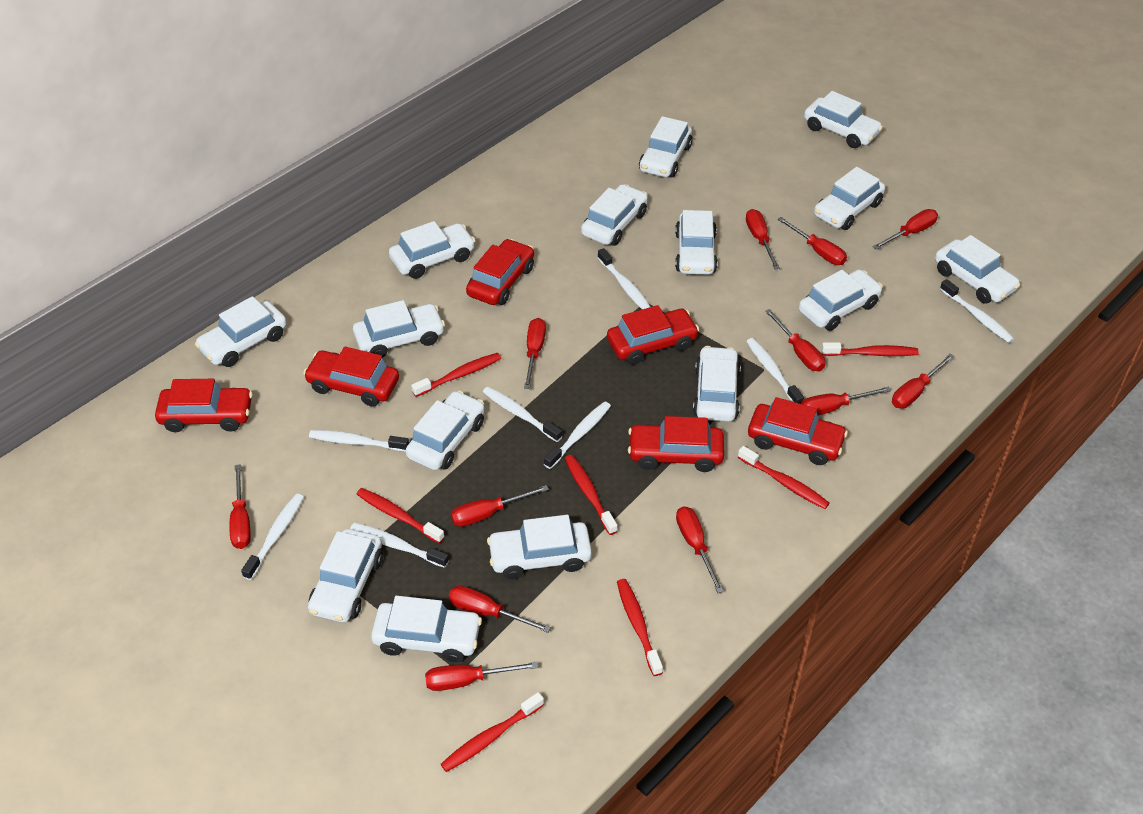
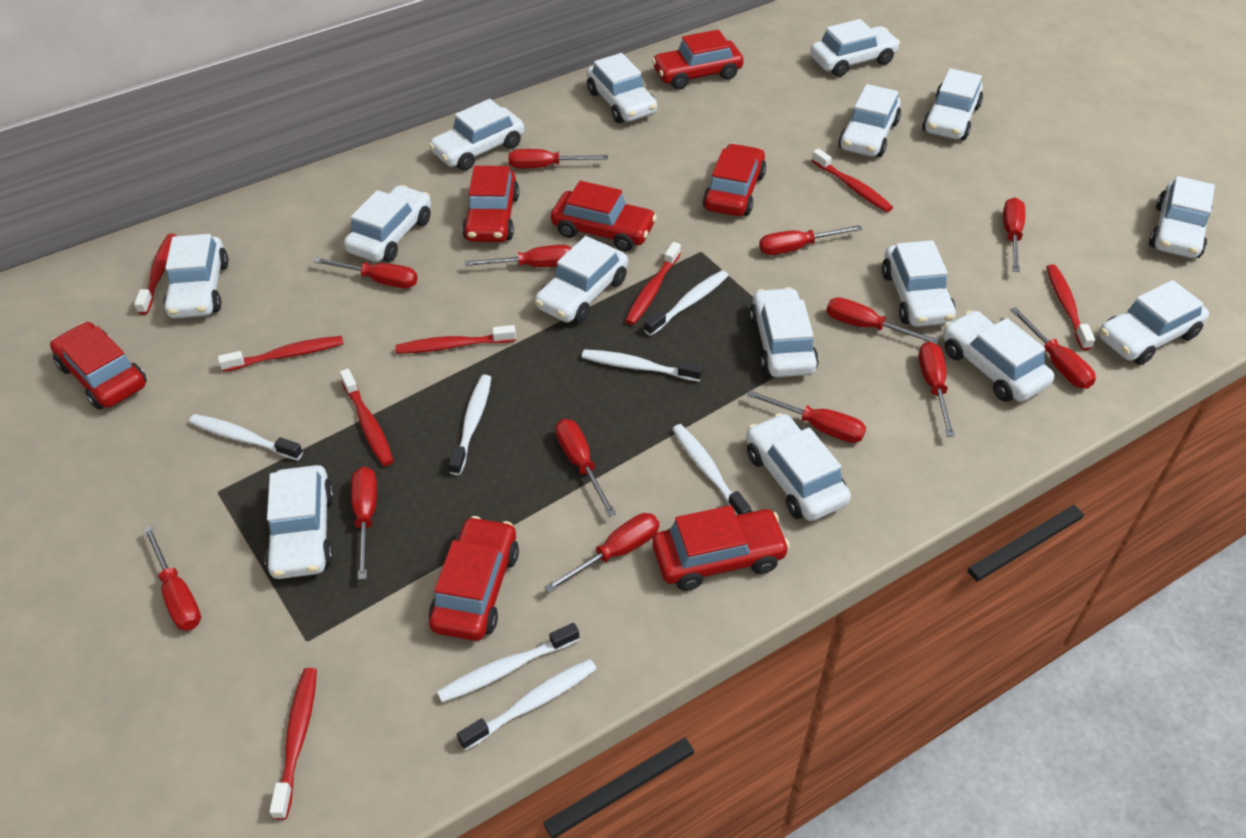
red car: [155,379,253,432] [303,347,399,407] [466,239,534,305] [607,305,699,365] [628,416,724,472] [748,397,848,465] = 6 -> [50,322,147,410] [429,516,519,641] [462,166,519,242] [551,181,657,252] [652,30,743,90] [652,505,790,591] [703,143,766,216] = 7
red screwdriver: [229,464,251,549] [425,662,538,691] [449,586,551,633] [451,485,549,527] [524,318,546,389] [676,506,724,593] [746,209,780,270] [765,309,825,371] [777,217,847,265] [801,387,891,415] [873,209,938,250] [892,354,955,409] = 12 -> [143,525,201,631] [314,257,418,288] [351,467,377,580] [465,245,571,267] [508,149,608,168] [544,513,659,593] [555,419,616,517] [747,390,866,443] [759,225,862,255] [826,297,939,344] [919,342,955,437] [1003,198,1025,272] [1010,307,1096,389] = 13
red toothbrush: [357,488,445,544] [411,353,501,397] [441,692,544,772] [565,455,617,535] [617,579,663,676] [738,446,830,509] [822,342,919,356] = 7 -> [134,234,176,315] [218,336,344,372] [269,668,317,820] [340,369,394,466] [395,325,516,354] [625,242,681,325] [811,149,893,212] [1046,264,1095,351] = 8
white toothbrush: [241,494,304,580] [309,430,409,452] [350,523,449,568] [483,387,562,442] [544,401,611,469] [598,248,650,309] [746,338,804,404] [940,279,1014,343] = 8 -> [189,414,303,461] [437,623,579,702] [449,374,491,475] [457,659,596,750] [582,349,702,382] [644,270,729,336] [672,424,751,515] = 7

